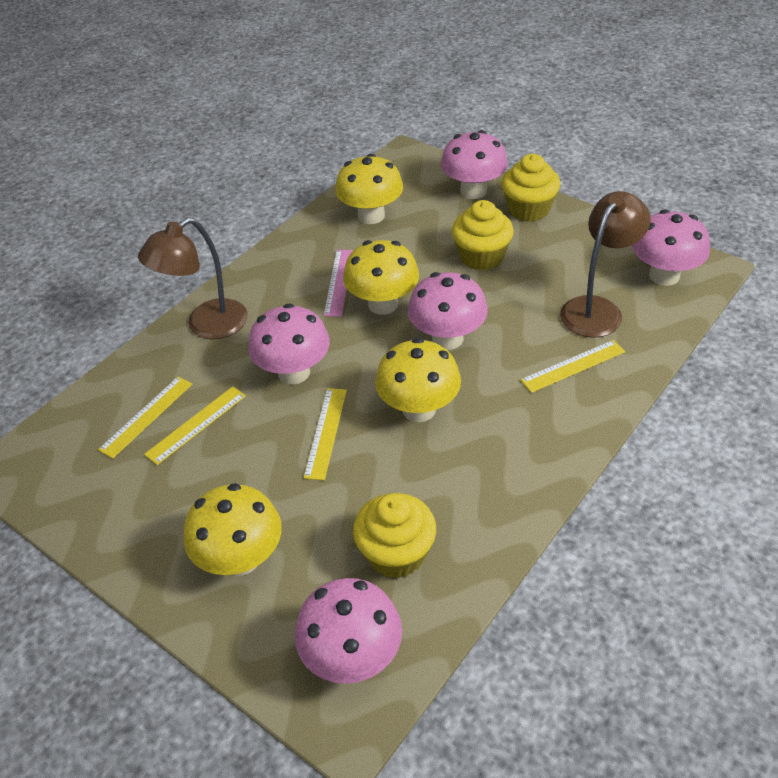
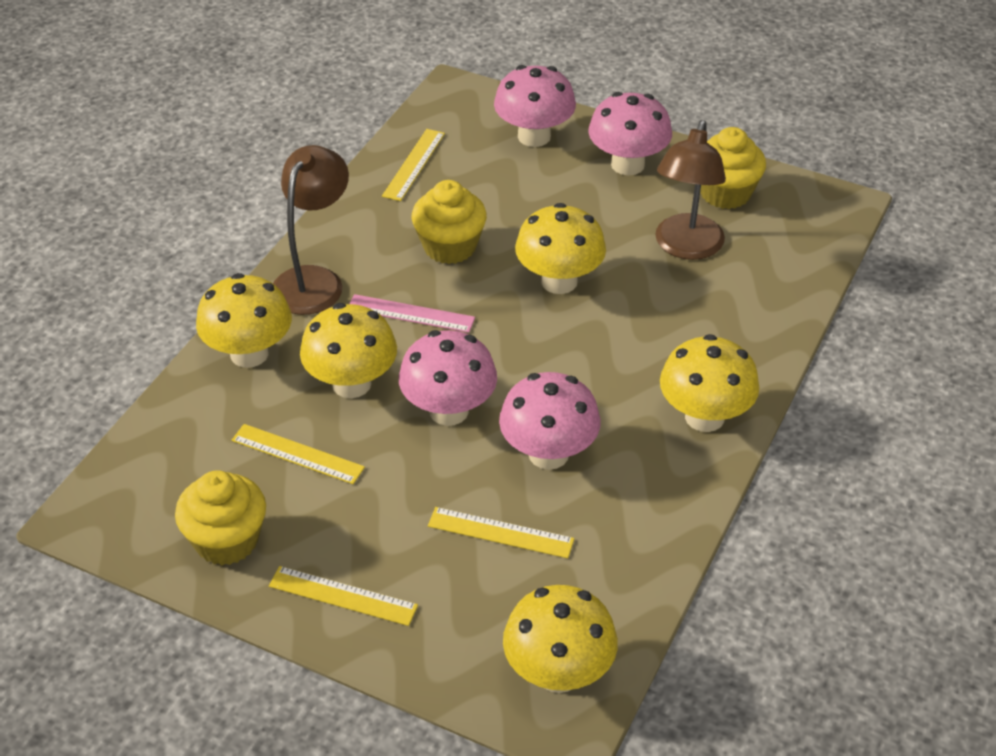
pink mushroom: [248,303,330,384] [295,578,402,684] [408,272,488,350] [441,130,508,199] [632,210,710,286] = 5 -> [399,330,497,426] [494,65,576,147] [499,372,601,470] [588,92,672,175] = 4
yellow mushroom: [184,483,282,576] [335,154,403,224] [343,240,419,315] [375,338,461,422] = 4 -> [196,273,292,368] [300,303,397,398] [503,585,618,693] [515,203,606,294] [660,334,759,432] = 5

